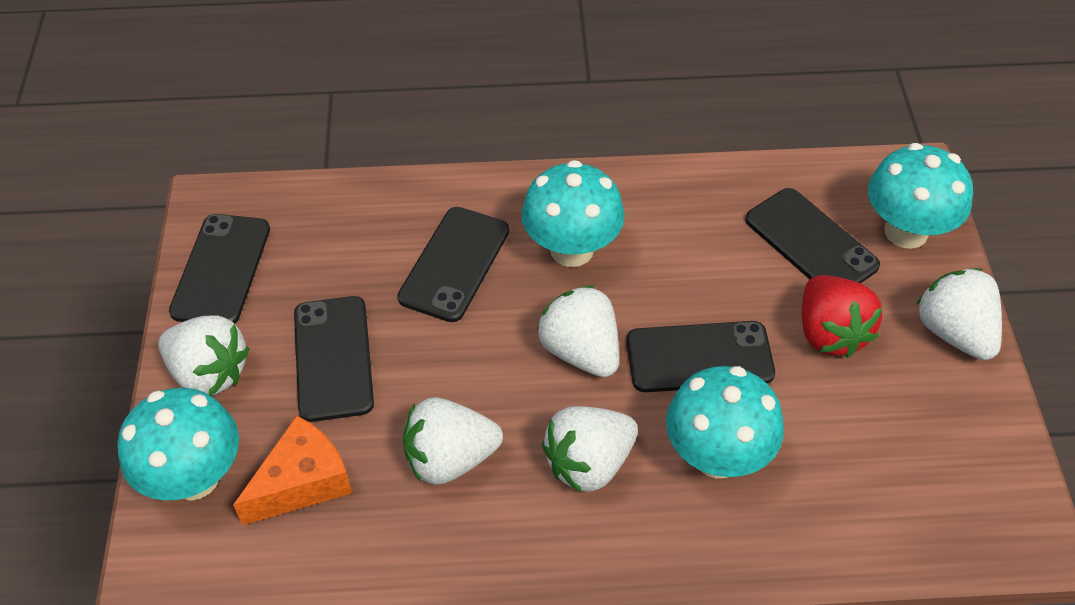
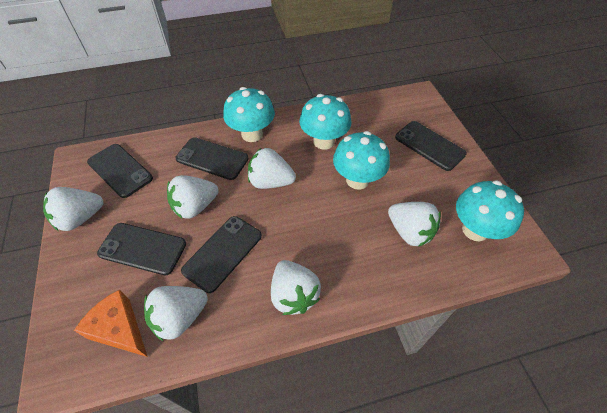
red strawberry: [802,275,882,358] = 1 -> none = 0
white strawberry: [158,315,250,396] [403,397,503,485] [537,285,619,377] [542,406,638,493] [916,268,1002,360] = 5 -> [43,187,103,231] [144,286,208,342] [167,175,219,219] [248,148,296,189] [271,260,321,315] [388,202,441,247] = 6

